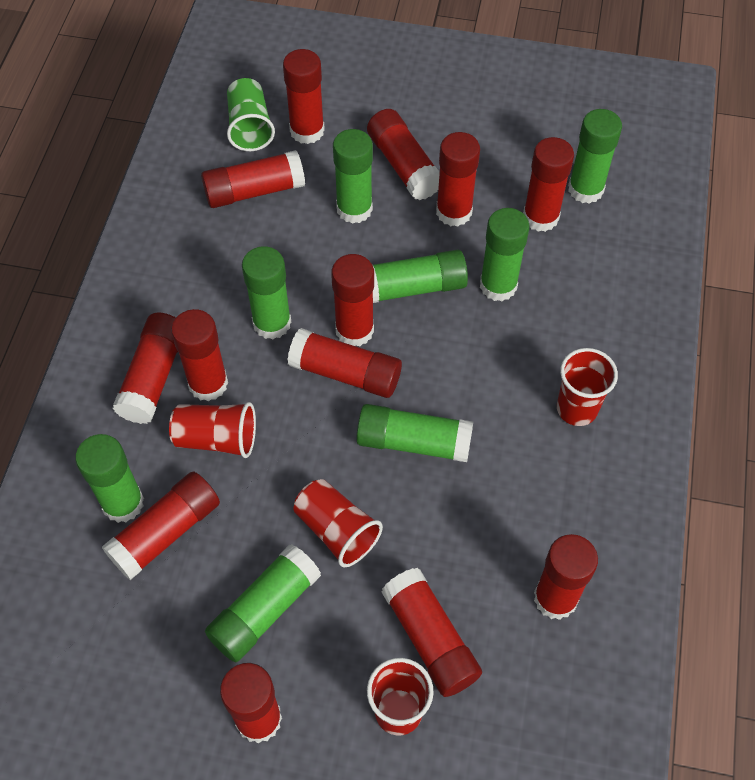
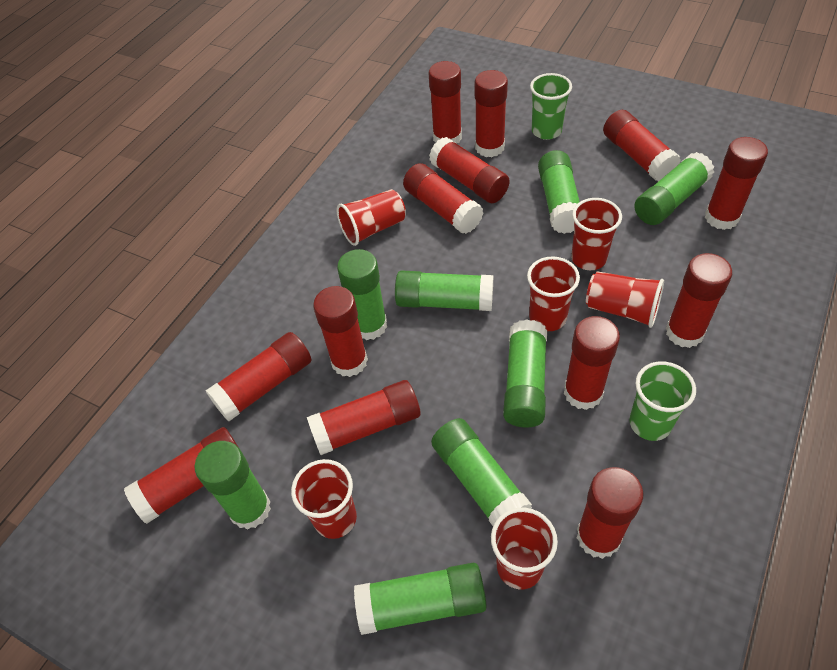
green cup: [227,78,275,151] = 1 -> [530,73,572,140] [630,361,696,441] = 2
red cup: [169,402,256,458] [293,479,383,568] [367,658,434,735] [557,348,618,426] = 4 -> [291,459,357,539] [337,189,406,246] [491,508,558,589] [527,257,580,331] [571,198,622,270] [586,271,664,328] = 6

